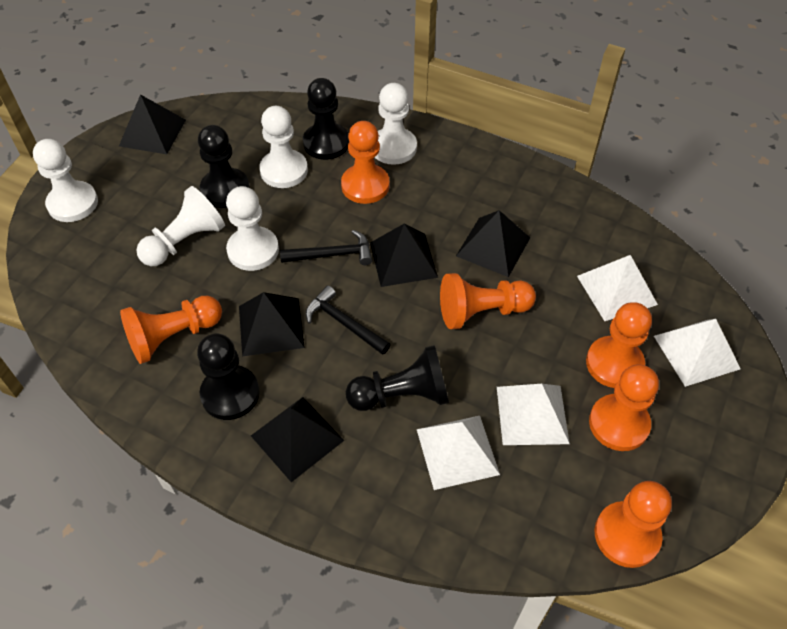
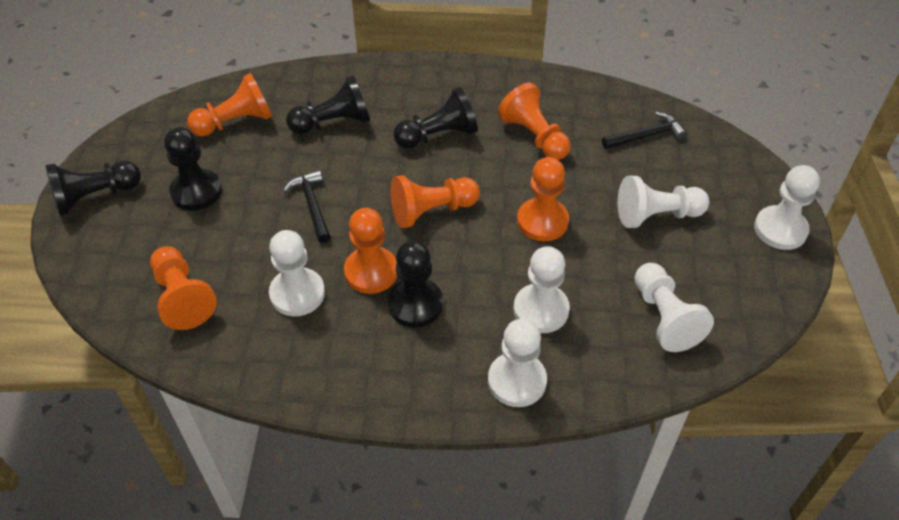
black pawn: [197,334,260,420] [198,125,250,208] [303,78,349,160] [346,345,449,411] = 4 -> [45,161,141,216] [164,127,222,211] [286,75,370,134] [388,241,443,327] [393,87,478,149] = 5
black pyramid: [119,94,186,154] [239,292,305,356] [251,397,344,482] [370,224,438,287] [456,210,530,277] = 5 -> none = 0
white pawn: [33,139,98,222] [136,186,225,266] [226,186,279,271] [259,106,308,188] [375,83,417,165] = 5 -> [269,230,325,316] [488,319,547,407] [513,246,570,333] [618,176,709,228] [635,263,714,352] [754,165,820,250] = 6
white pyramid: [417,416,500,490] [497,384,570,445] [577,255,658,321] [654,319,740,387] = 4 -> none = 0

